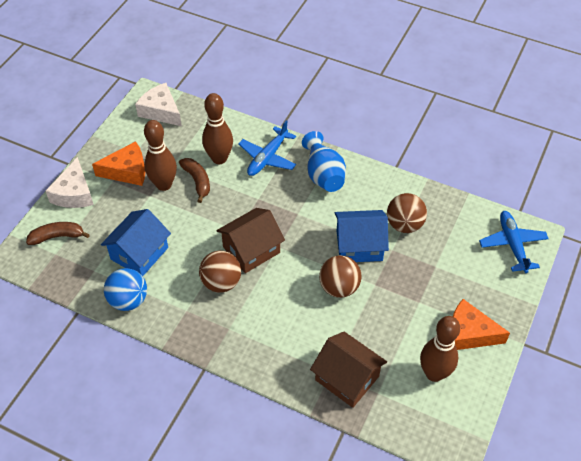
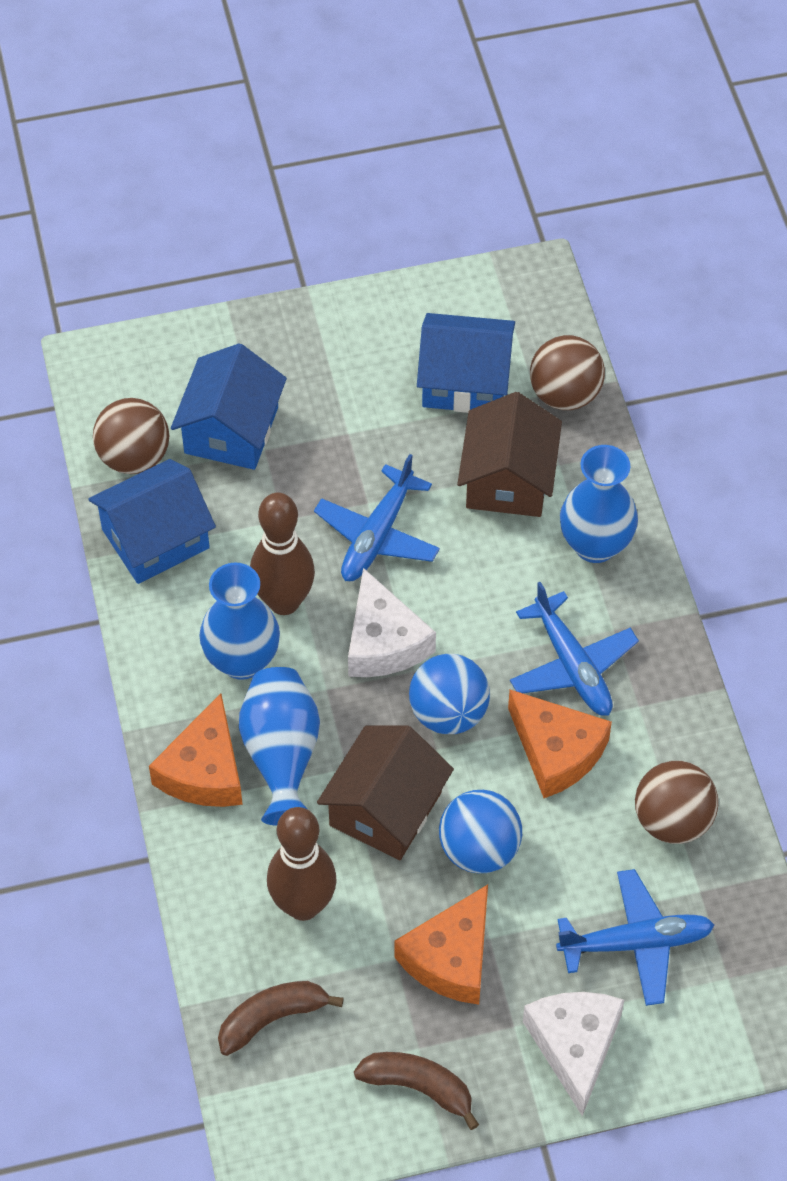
blue ball: [104,268,147,311] = 1 -> [409,654,490,734] [439,790,522,874] = 2
blue house: [101,209,171,276] [335,210,389,262] = 2 -> [89,459,216,584] [171,343,287,470] [417,313,515,413] = 3
blue plane: [238,120,296,176] [479,211,549,273] = 2 -> [314,454,440,581] [510,582,639,716] [556,869,714,1006] = 3
blue vase: [302,131,346,192] = 1 -> [199,563,280,680] [239,667,320,826] [560,445,638,563] = 3
brown bowling pin: [144,120,177,191] [202,93,233,164] [420,316,460,382] = 3 -> [250,492,315,615] [267,807,337,921] = 2
orange cheese: [92,141,145,186] [453,299,510,350] = 2 -> [149,693,243,807] [394,885,488,1005] [508,690,612,798] = 3

